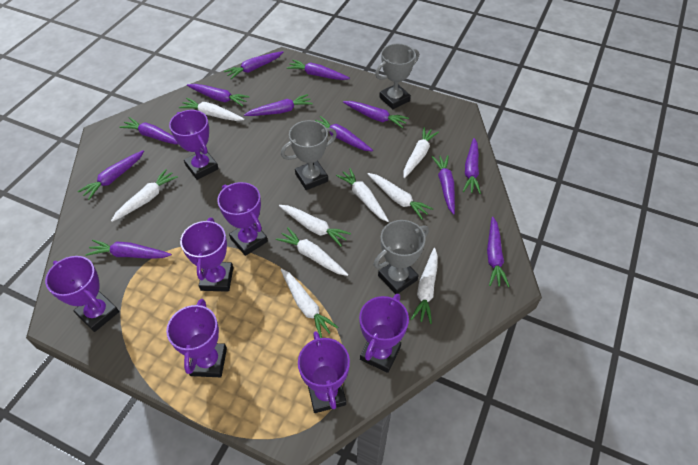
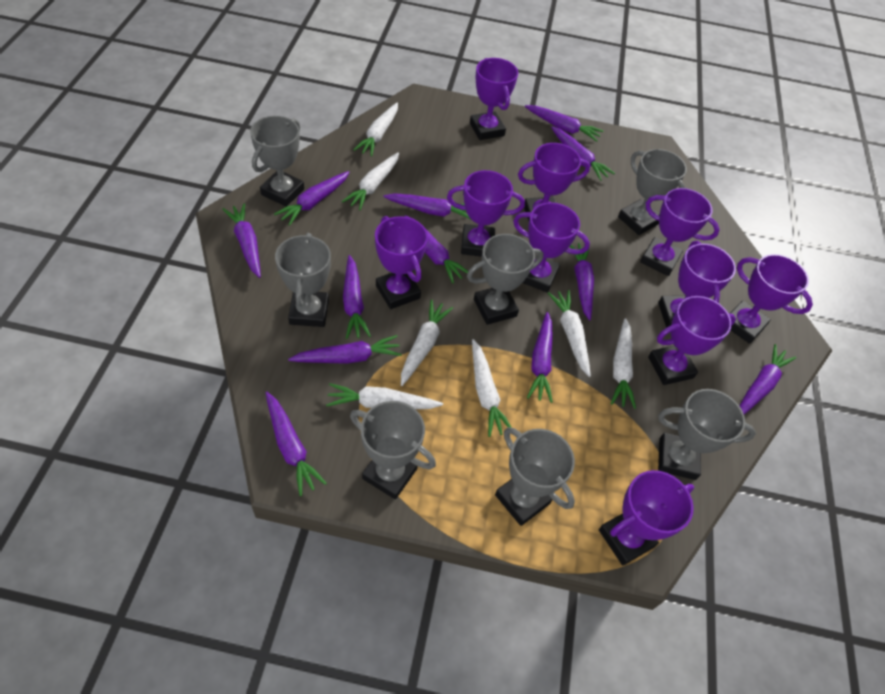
grey trophy: [281,120,337,190] [374,220,429,294] [375,44,419,109] = 3 -> [250,116,304,207] [275,233,331,327] [350,401,436,499] [467,234,544,325] [495,427,575,526] [618,149,687,235] [658,389,756,480] = 7
purple trophy: [45,256,119,332] [166,299,227,377] [169,110,219,180] [180,218,233,292] [217,182,268,256] [298,331,350,413] [359,293,409,373] = 7 -> [375,216,428,309] [447,170,525,257] [470,58,518,140] [513,202,590,293] [518,143,590,221] [599,470,694,565] [640,188,720,276] [648,296,736,385] [658,241,736,328] [730,254,813,344] = 10
white carrot: [111,169,178,222] [179,98,245,121] [276,227,348,276] [279,205,351,246] [281,268,338,338] [336,168,389,222] [367,173,433,220] [403,127,439,178] [411,248,438,324] = 9 -> [326,383,443,409] [342,152,399,210] [353,103,398,156] [401,300,453,386] [472,339,512,437] [548,290,591,377] [611,318,636,409] = 7

